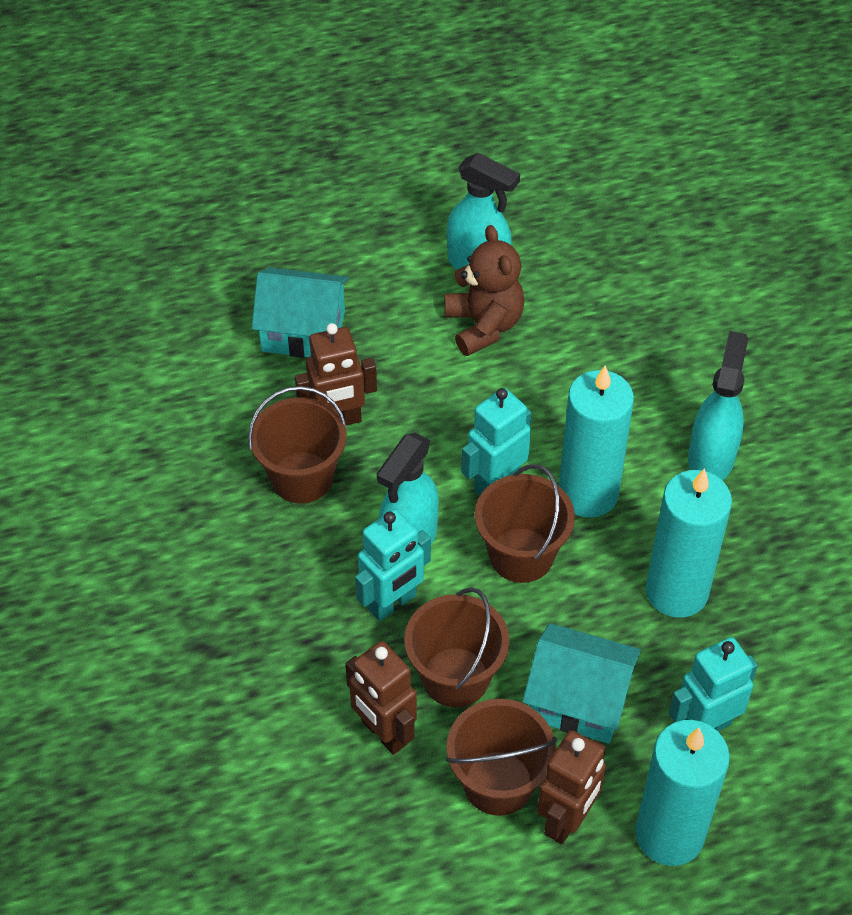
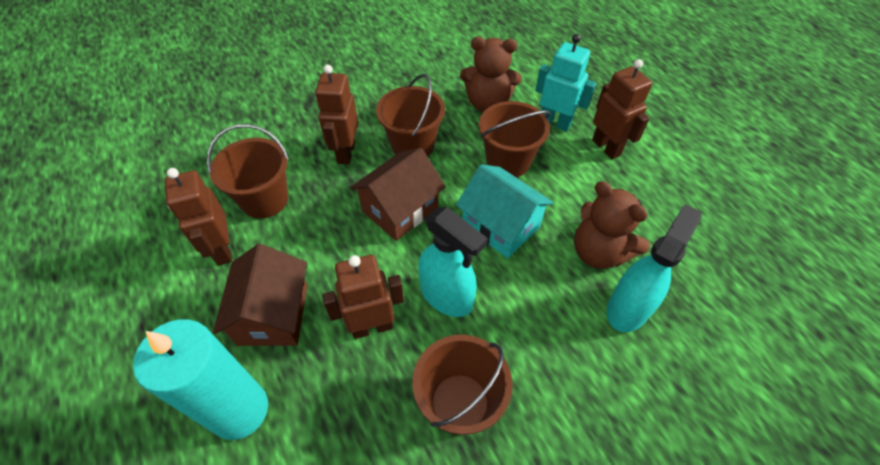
brown house: none = 0 -> [213,244,308,346] [350,148,446,241] = 2
brown robot: [295,323,377,425] [345,641,417,755] [537,730,606,844] = 3 -> [165,168,232,266] [315,64,358,165] [322,255,404,339] [592,59,652,159] = 4
brown teddy bear: [445,225,524,356] = 1 -> [460,37,522,112] [574,181,650,269] = 2
turquoise candle: [559,365,634,518] [635,720,730,866] [646,468,732,618] = 3 -> [133,319,268,440] = 1
turquoise house: [252,267,349,358] [522,623,641,744] = 2 -> [456,164,554,258] = 1
turquoise robot: [355,509,431,621] [461,388,531,495] [669,637,758,731] = 3 -> [535,34,596,131] = 1
turquoise spray bottle: [377,433,439,544] [447,153,520,270] [688,331,748,480] = 3 -> [418,207,488,317] [607,204,702,332] = 2

